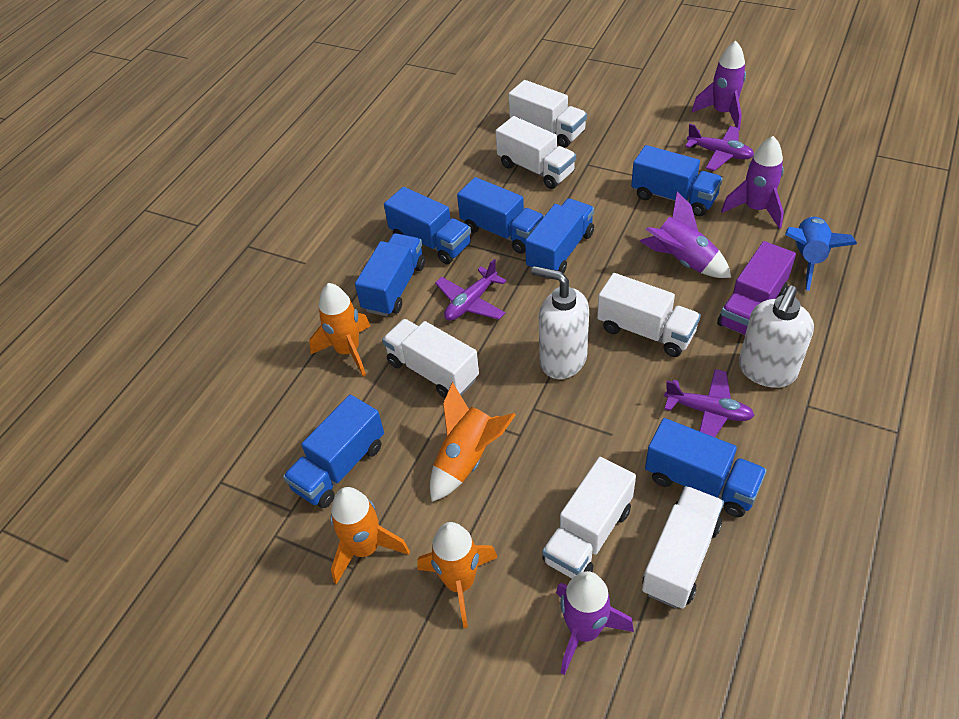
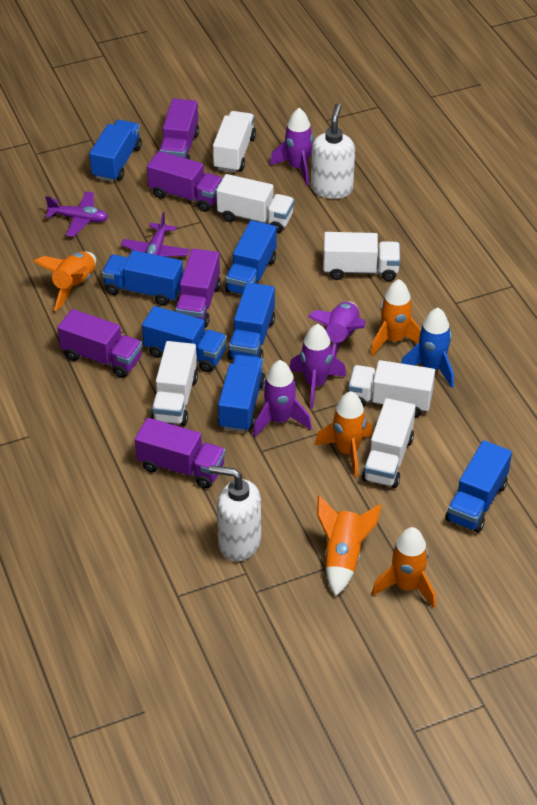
orange rocket: [309,283,371,377] [330,487,410,585] [417,522,498,628] [430,382,516,502] = 4 -> [33,251,96,311] [315,391,373,477] [317,496,382,596] [370,279,421,356] [372,527,436,608] = 5
purple plane: [435,259,507,321] [664,369,755,437] [685,124,754,171] = 3 -> [45,192,108,237] [121,212,190,257] = 2
purple truck: [717,241,796,335] = 1 -> [57,309,142,378] [135,418,225,488] [147,151,223,212] [159,98,199,160] [175,248,221,328] = 5

